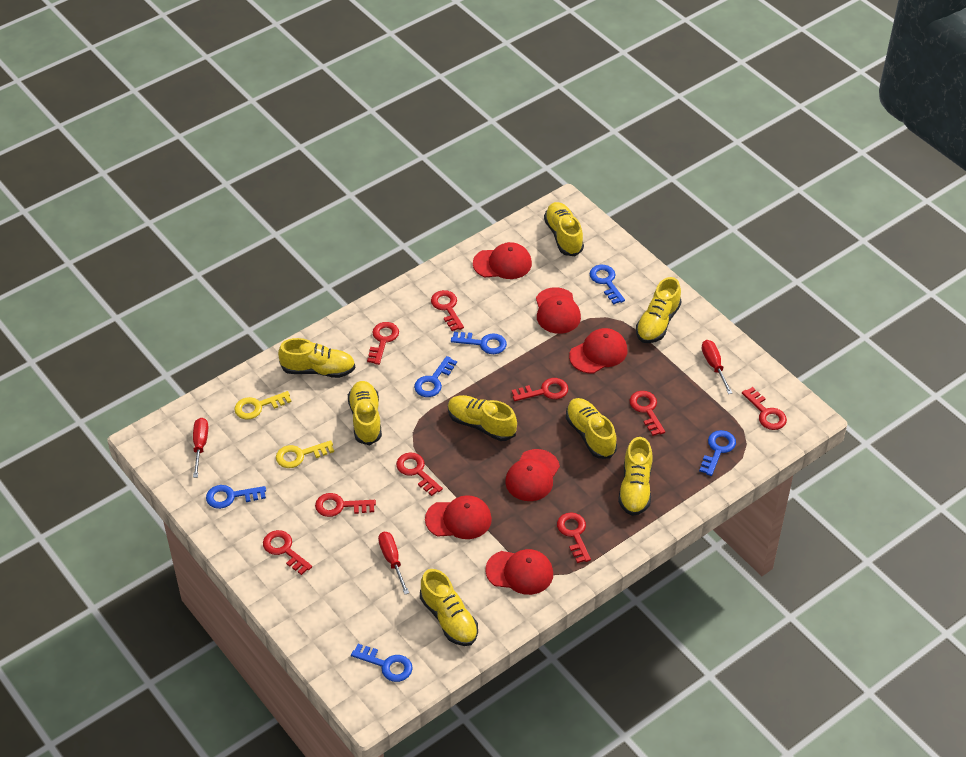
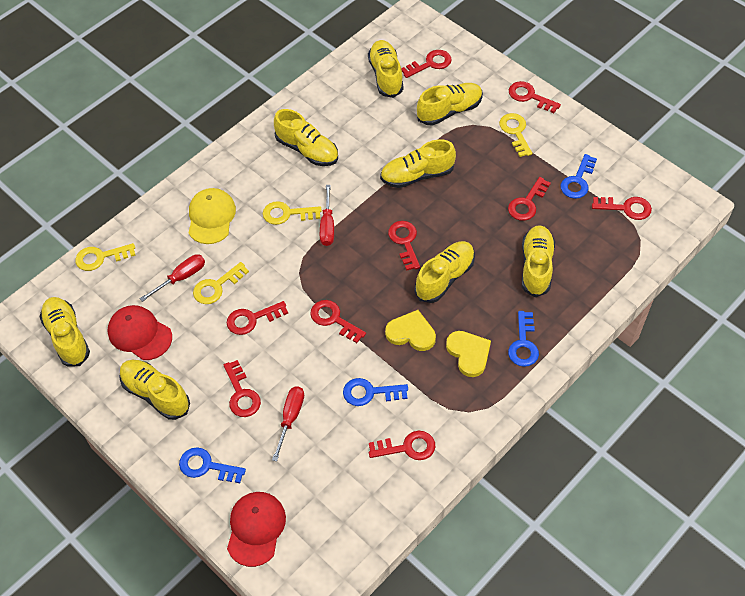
blue key: [206,485,266,509] [351,644,413,682] [414,356,457,397] [451,332,507,354] [589,265,625,305] [699,430,736,476] = 6 -> [179,447,246,483] [343,378,408,406] [508,311,539,367] [561,154,597,199] = 4
red cap: [425,495,492,539] [473,242,532,279] [486,549,553,595] [505,449,560,501] [536,287,581,334] [569,328,627,373] = 6 -> [108,305,172,360] [227,492,286,567] = 2
yellow cap: none = 0 -> [189,188,236,244] = 1
yellow heart: none = 0 -> [385,310,436,351] [446,331,491,377] = 2
yellow key: [234,391,292,420] [276,440,334,468] = 2 -> [75,243,136,271] [193,262,249,304] [263,201,322,225] [499,113,532,157] = 4

